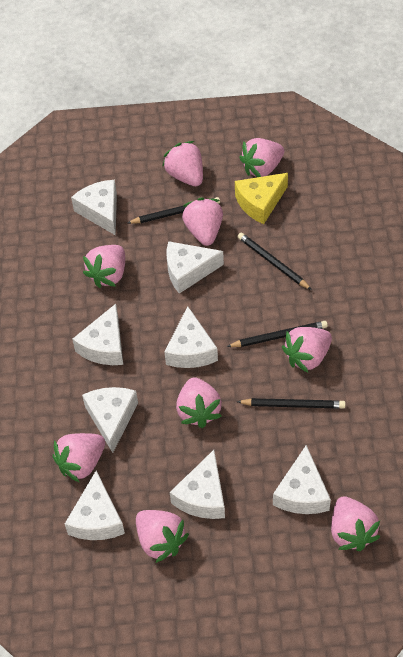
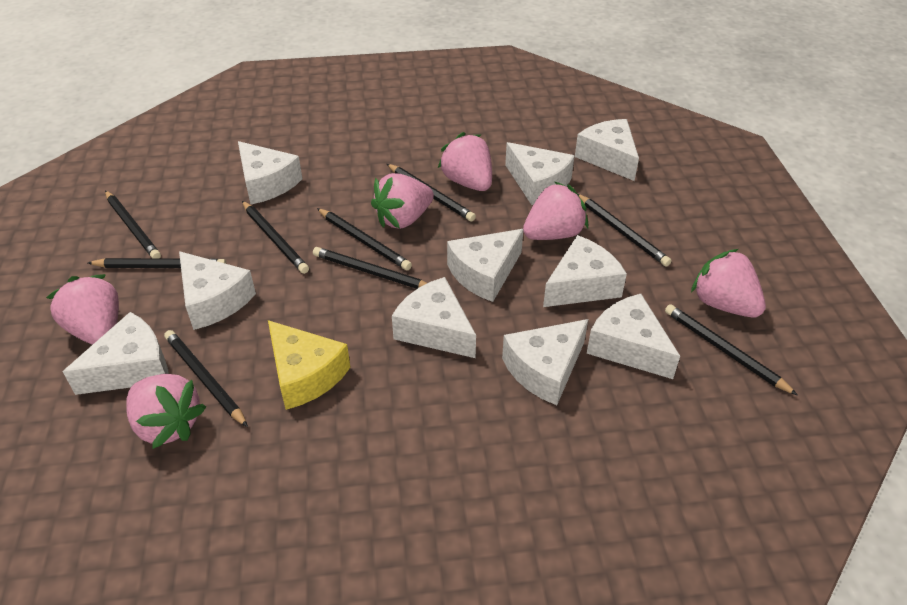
black pencil: [128,197,220,224] [226,321,328,347] [237,398,346,409] [238,233,312,290] = 4 -> [88,258,226,268] [105,191,161,258] [164,330,248,427] [242,201,309,274] [313,247,427,289] [317,208,412,270] [387,164,476,222] [578,194,672,267] [665,304,798,395] = 9
pink strawberry: [53,433,105,483] [83,245,125,288] [136,510,189,563] [162,141,203,186] [176,377,222,428] [182,198,223,246] [239,138,284,177] [282,327,332,373] [331,496,380,551] = 9 -> [46,274,119,345] [126,374,206,449] [371,173,434,229] [438,132,492,191] [523,181,588,240] [691,249,766,317] = 6
white cheese: [65,471,125,540] [71,180,117,236] [72,304,123,365] [82,387,138,453] [164,306,218,368] [167,241,224,294] [170,450,225,519] [273,445,331,514] = 8 -> [63,312,168,395] [179,251,256,330] [238,141,303,204] [392,277,476,358] [447,229,523,302] [502,319,588,405] [505,142,575,205] [543,235,627,307] [575,119,639,181] [587,294,680,379] = 10

